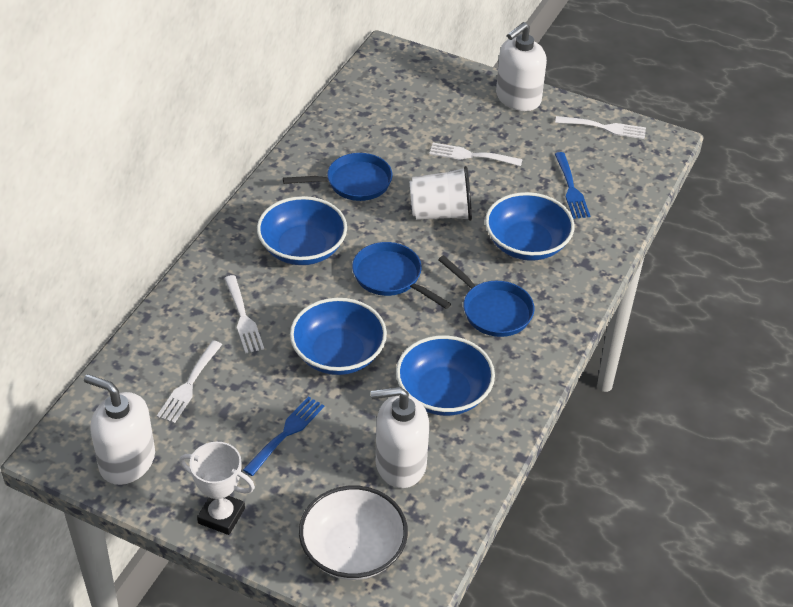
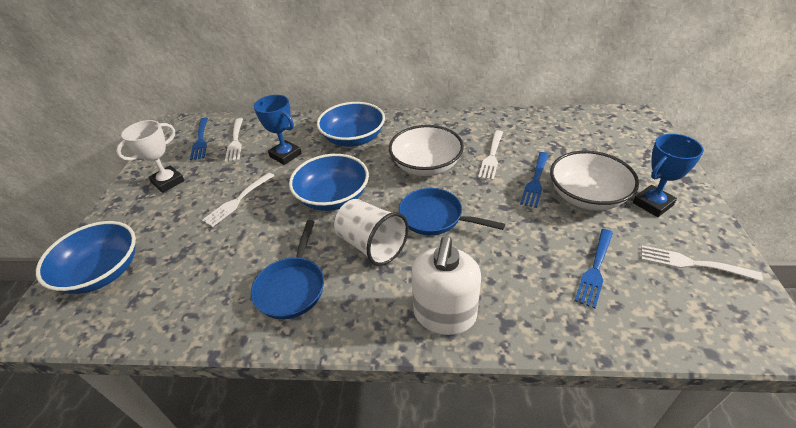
blue bowl: [257,196,347,265] [290,298,387,375] [396,335,495,416] [485,192,575,261] = 4 -> [36,221,136,294] [289,154,369,211] [317,102,385,147] = 3
blue fork: [243,396,324,476] [555,152,590,219] = 2 -> [190,118,208,160] [520,152,549,208] [574,229,613,308] = 3
blue pan: [283,153,393,201] [352,242,451,309] [438,255,534,337] = 3 -> [251,220,324,319] [399,188,505,235] = 2
blue trophy: none = 0 -> [254,95,302,165] [633,134,704,217] = 2
white bowl: [299,486,408,580] = 1 -> [389,125,464,176] [550,151,639,210] = 2
white soap dispenser: [84,374,155,485] [371,387,429,488] [496,22,547,111] = 3 -> [411,236,481,335] = 1

